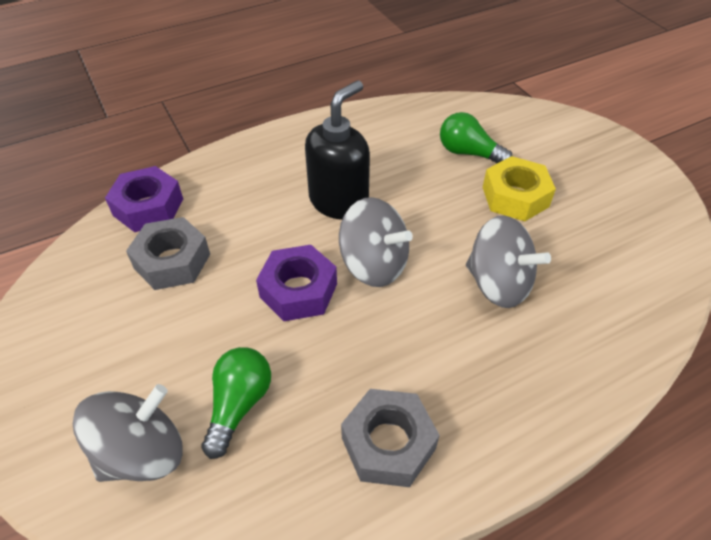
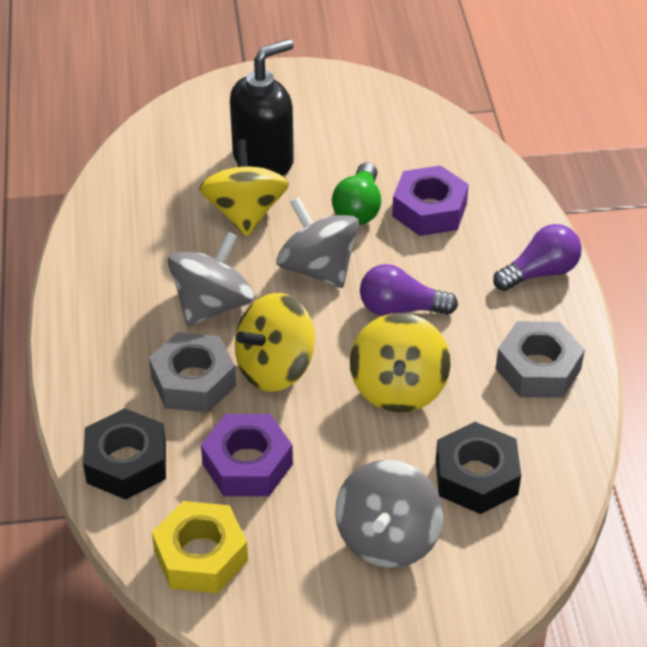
black nut: none = 0 -> [83,408,166,500] [436,422,521,514] = 2
green light bulb: [201,347,271,459] [440,112,513,164] = 2 -> [332,162,381,225] = 1
purple light bulb: none = 0 -> [360,264,458,316] [493,224,582,291] = 2
yellow spinning top: none = 0 -> [199,140,289,237] [235,293,315,392] [350,313,451,412] = 3

